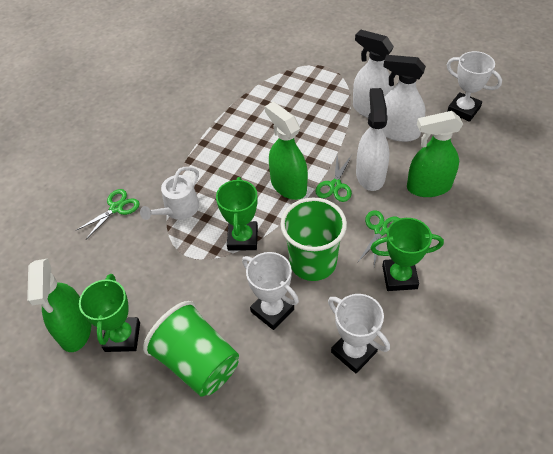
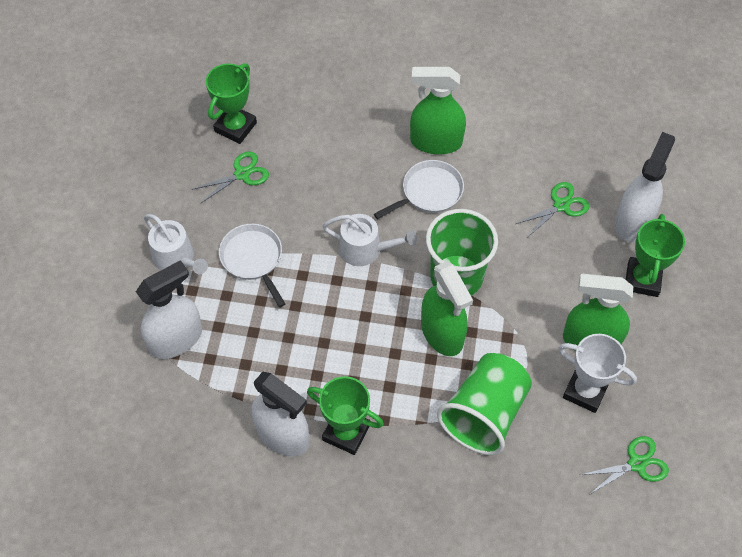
white pan: none = 0 -> [219,224,285,307] [374,160,464,219] = 2
white trophy: [242,252,299,330] [328,294,390,373] [447,51,502,122] = 3 -> [558,334,637,413] = 1
white watering can: [140,167,199,220] = 1 -> [144,214,208,274] [322,214,417,266] = 2

